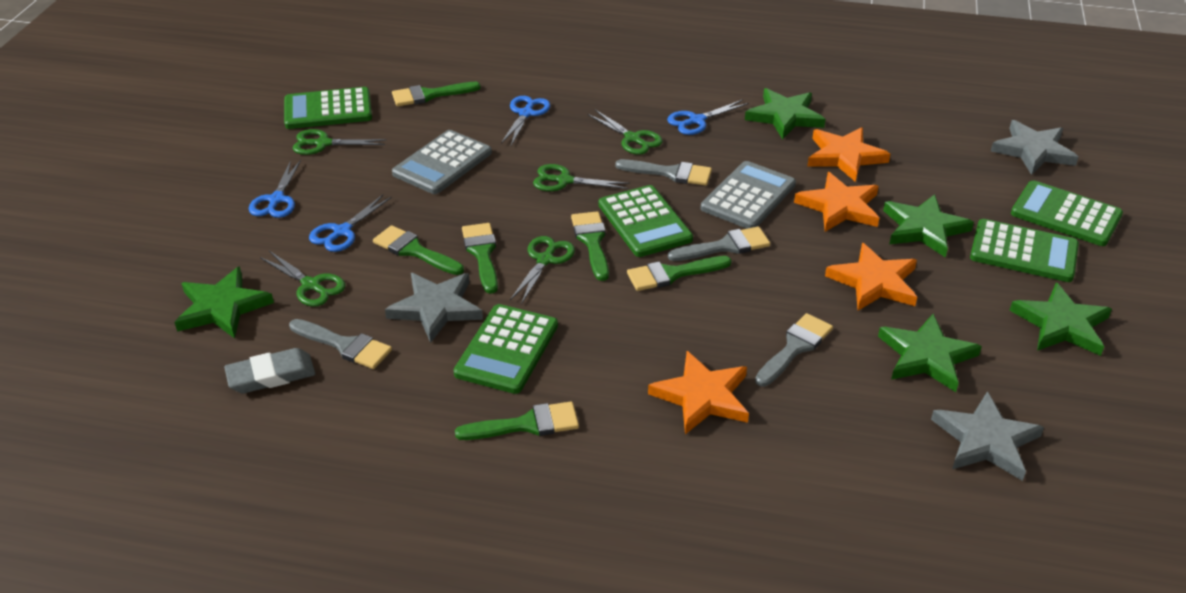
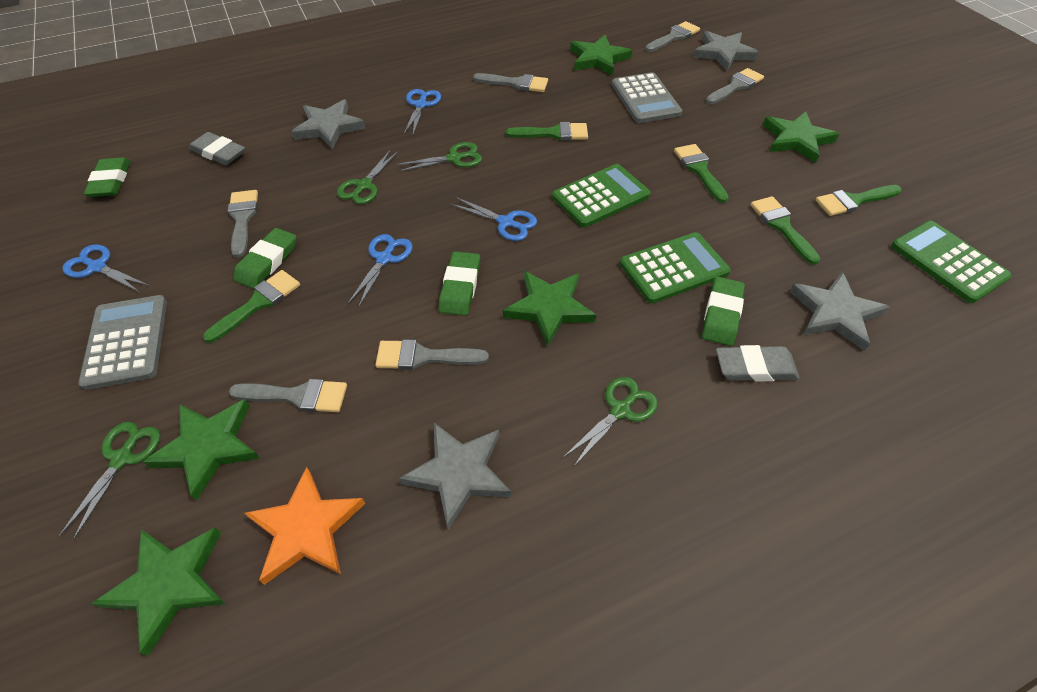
green brush: [373,225,464,275] [392,82,481,106] [455,402,579,440] [462,223,498,294] [571,211,609,281] [627,256,732,291] = 6 -> [203,270,300,343] [506,122,588,141] [674,144,729,203] [750,196,820,265] [816,185,902,216] = 5
green calculator: [284,87,372,129] [454,304,558,394] [599,185,693,257] [970,219,1079,282] [1011,180,1123,246] = 5 -> [552,164,651,227] [620,232,731,303] [891,221,1011,303] = 3
green eraser: none = 0 -> [84,157,131,197] [233,228,296,289] [438,251,480,316] [702,277,745,346] = 4
green scissors: [260,251,345,307] [293,129,387,155] [510,236,575,304] [533,164,630,191] [587,110,662,155] = 5 -> [58,422,161,541] [337,149,399,204] [397,142,482,172] [564,377,658,466] = 4
grey brush: [289,319,392,369] [615,159,712,186] [668,226,770,261] [755,313,833,386] = 4 -> [228,190,258,258] [229,379,347,412] [375,339,489,370] [473,73,548,92] [645,21,700,52] [706,68,764,104] = 6
grey eraser: [224,348,315,393] = 1 -> [189,132,245,165] [716,345,799,382] = 2
grey star: [385,273,483,343] [931,391,1044,481] [991,120,1079,175] = 3 -> [291,99,366,149] [399,423,511,530] [693,31,759,71] [789,272,890,351] = 4
orange star: [648,351,749,434] [794,172,879,232] [807,127,890,182] [825,243,917,311] = 4 -> [245,467,365,585] = 1

